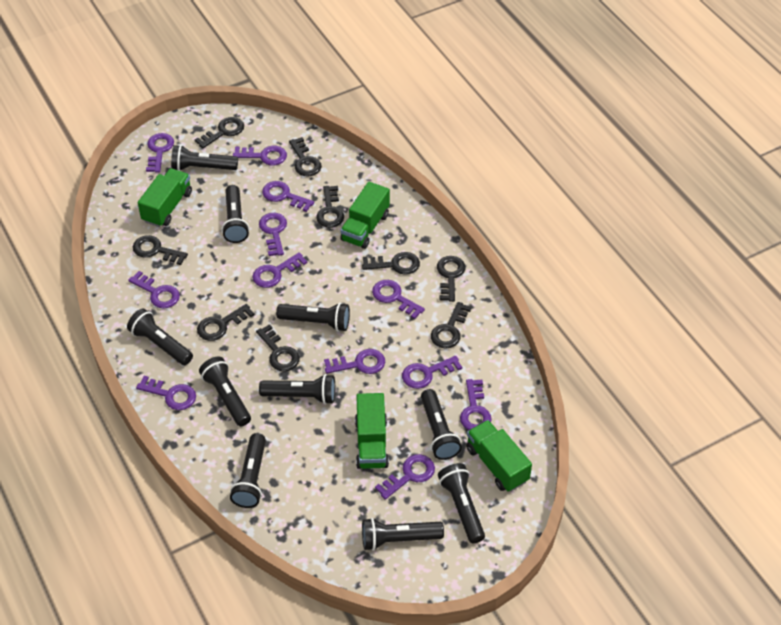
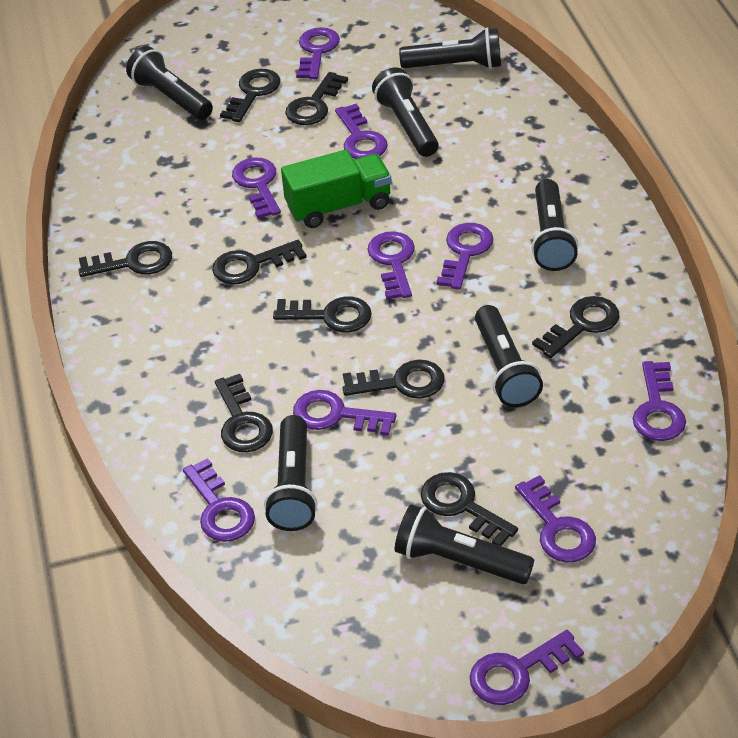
black flashlight: [127,308,193,365] [171,145,238,171] [199,356,251,426] [222,185,249,243] [230,433,266,508] [259,374,335,404] [276,302,350,331] [362,518,444,551] [421,389,462,460] [438,463,485,543] = 10 -> [126,46,213,120] [264,415,317,531] [372,68,439,157] [395,504,534,584] [399,28,501,69] [475,305,543,407] [531,179,578,271] = 7
green truck: [138,168,192,227] [340,182,390,249] [355,393,389,469] [466,420,532,492] = 4 -> [281,149,392,228] = 1
purple key: [128,271,180,309] [136,376,196,410] [146,133,174,173] [233,146,287,165] [252,252,307,288] [259,213,287,256] [262,181,314,212] [324,349,385,374] [372,280,425,319] [375,454,435,500] [402,356,462,389] [460,379,492,430] = 12 -> [183,458,255,542] [232,157,281,218] [293,390,396,436] [296,27,340,79] [335,104,388,159] [367,231,415,299] [436,223,494,290] [469,630,584,705] [515,475,596,563] [633,361,686,441] = 10

